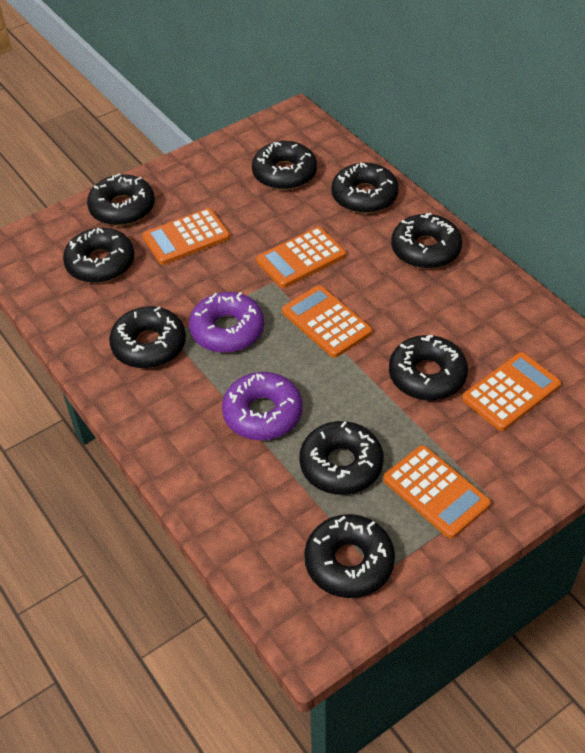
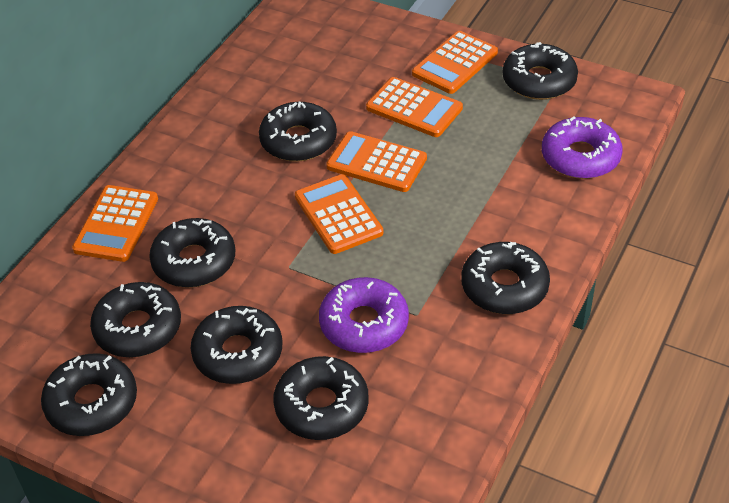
black donut: [63,228,134,283] [87,173,155,226] [109,306,186,368] [252,141,317,190] [299,421,384,495] [304,514,395,598] [331,163,399,214] [389,335,468,401] [391,213,462,269] = 9 -> [41,353,137,436] [90,282,181,357] [149,218,235,288] [191,306,282,384] [259,102,337,162] [273,356,369,440] [461,242,550,314] [502,42,578,100] = 8

